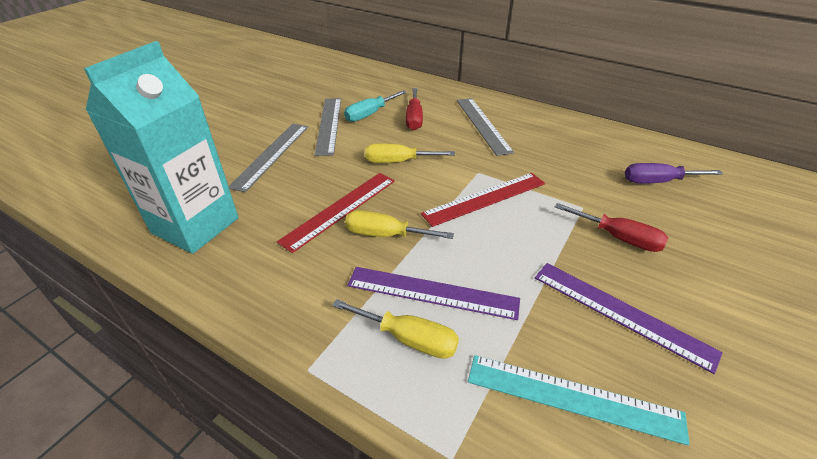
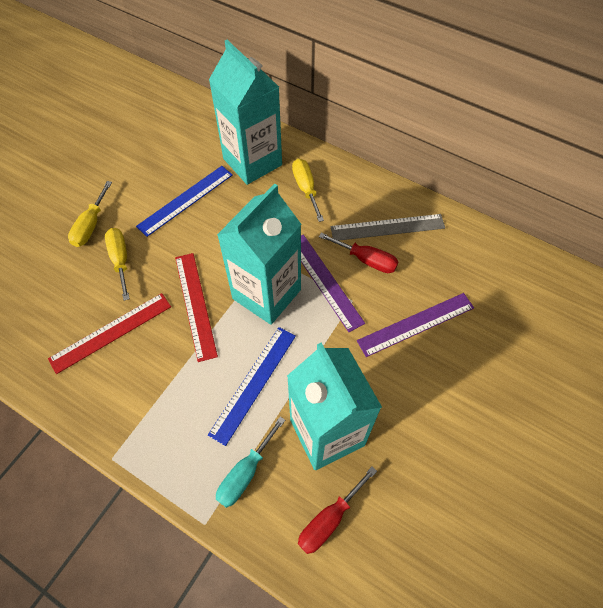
blue ruler: none = 0 -> [136,166,233,237] [208,327,296,446] = 2
grey ruler: [228,124,308,192] [315,98,341,156] [457,98,514,156] = 3 -> [331,214,445,241] = 1
purple screwdriver: [625,163,723,184] = 1 -> none = 0
turquoise carton: [84,41,239,254] = 1 -> [209,40,282,185] [217,184,301,325] [287,343,382,470] = 3
turquoise ruler: [468,355,690,446] = 1 -> none = 0

